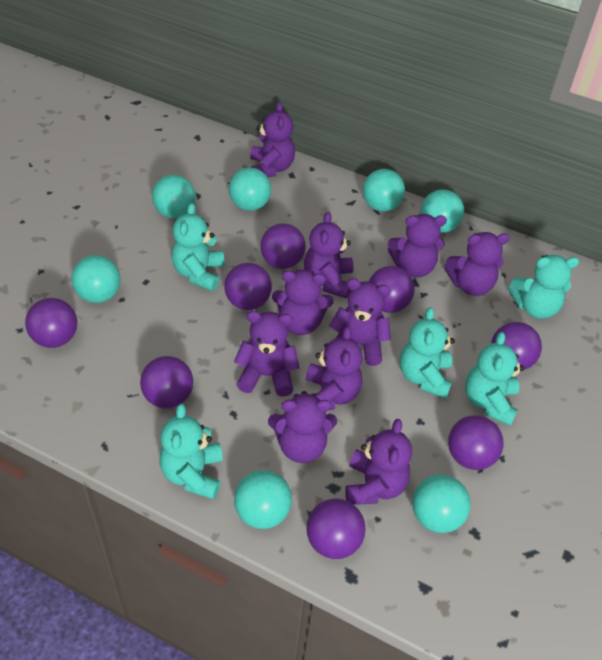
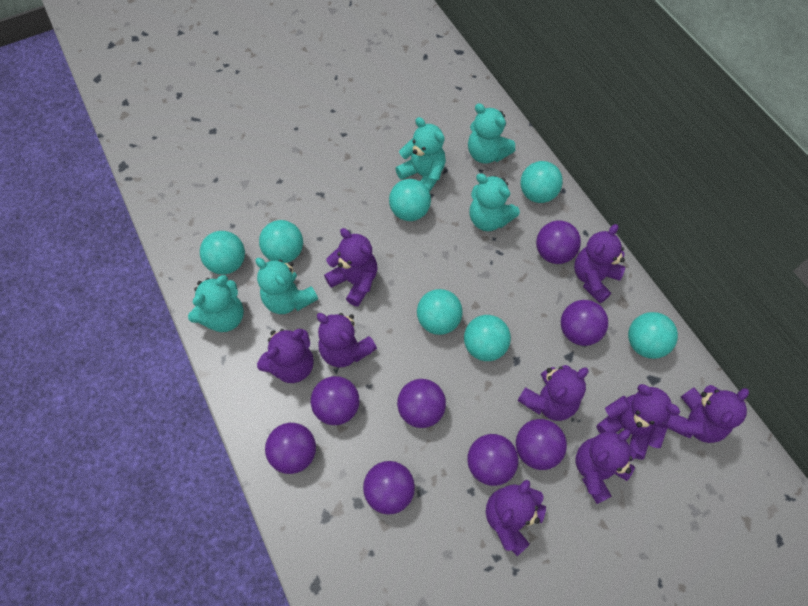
purple teddy bear: [234,311,299,397] [250,102,295,177] [268,391,337,463] [272,269,333,335] [304,211,354,298] [306,326,363,410] [329,278,391,366] [345,419,412,505] [388,214,447,278] [444,232,509,296] = 10 -> [257,329,314,383] [317,313,377,367] [324,228,377,306] [486,480,546,556] [517,365,589,421] [574,224,625,303] [576,429,636,504] [597,384,680,460] [664,385,749,443] = 9

